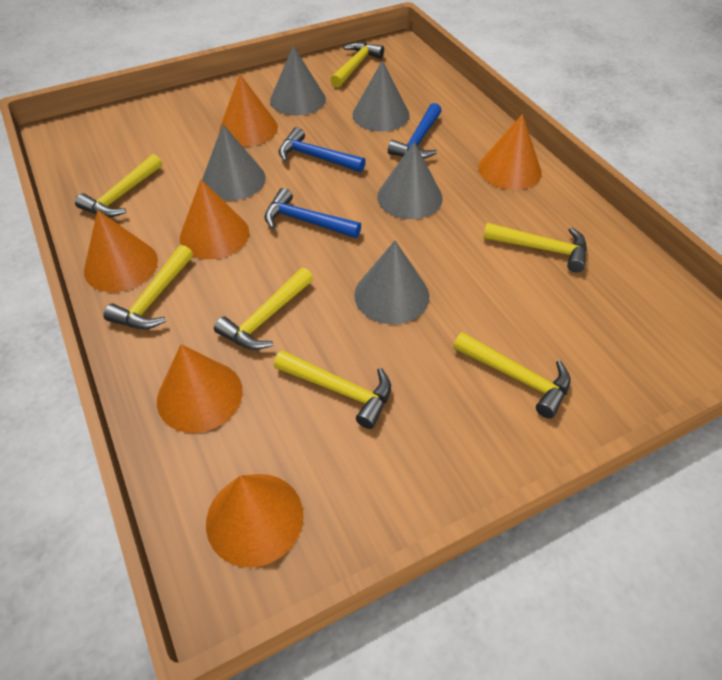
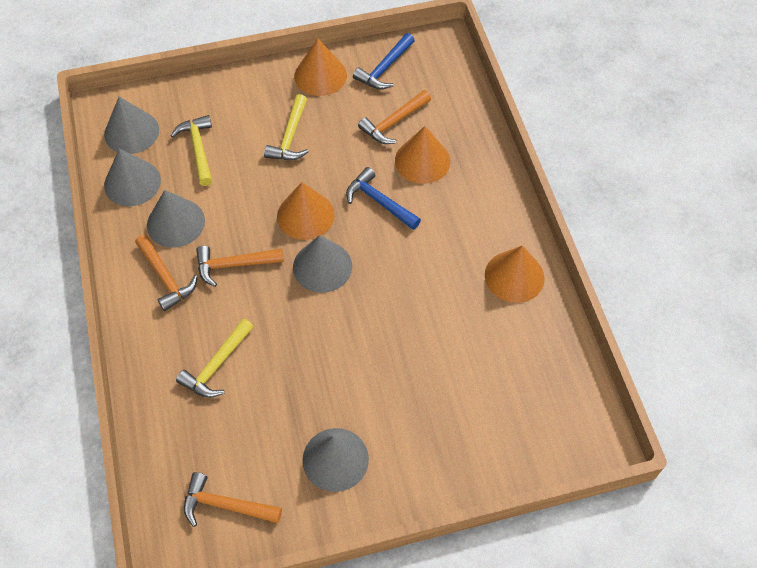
blue hammer: [264,188,361,238] [279,127,366,172] [388,103,442,159] = 3 -> [346,167,421,230] [353,33,415,89] = 2
orange cone: [84,210,158,292] [157,344,243,433] [180,179,249,259] [206,474,304,568] [219,74,278,146] [478,114,542,190] = 6 -> [277,182,335,240] [294,39,347,96] [395,126,450,184] [485,245,544,303] = 4
orange hammer: none = 0 -> [135,235,198,311] [184,472,282,527] [196,246,284,287] [358,90,431,144] = 4
yellow hammer: [75,154,162,218] [103,245,193,329] [214,268,313,350] [274,350,391,429] [330,42,384,88] [453,332,571,418] [483,223,587,272] = 7 -> [171,115,212,186] [176,319,253,398] [264,94,308,160] = 3

